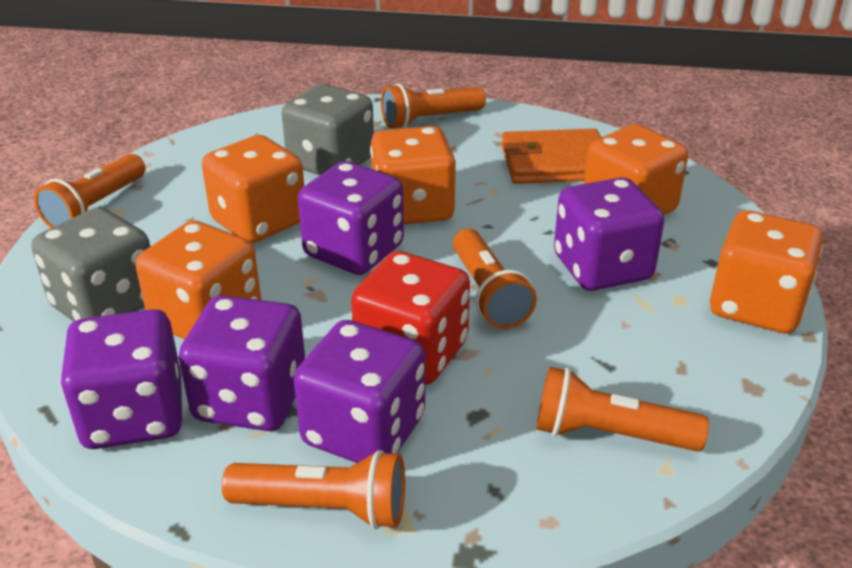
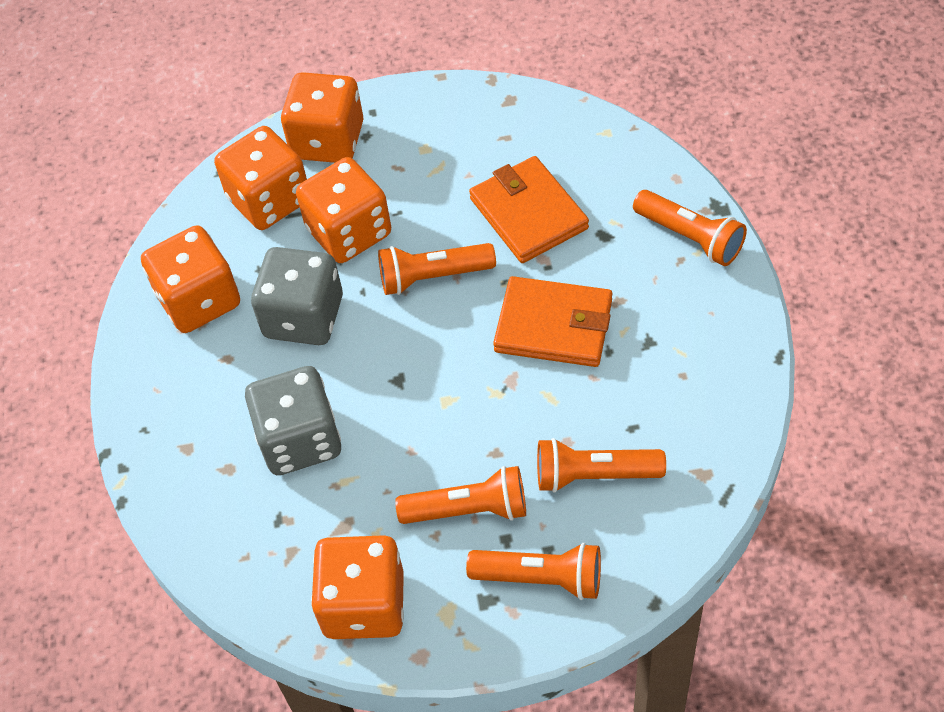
orange wallet: [501,129,601,184] = 1 -> [469,156,589,263] [493,276,612,367] = 2
purple dice: [60,309,182,449] [179,295,305,431] [294,320,425,463] [298,161,404,275] [554,177,664,291] = 5 -> none = 0
red dice: [351,251,470,385] = 1 -> none = 0

